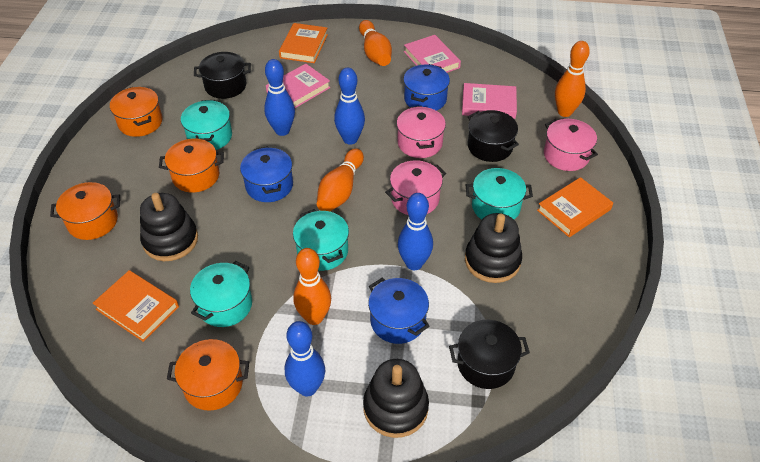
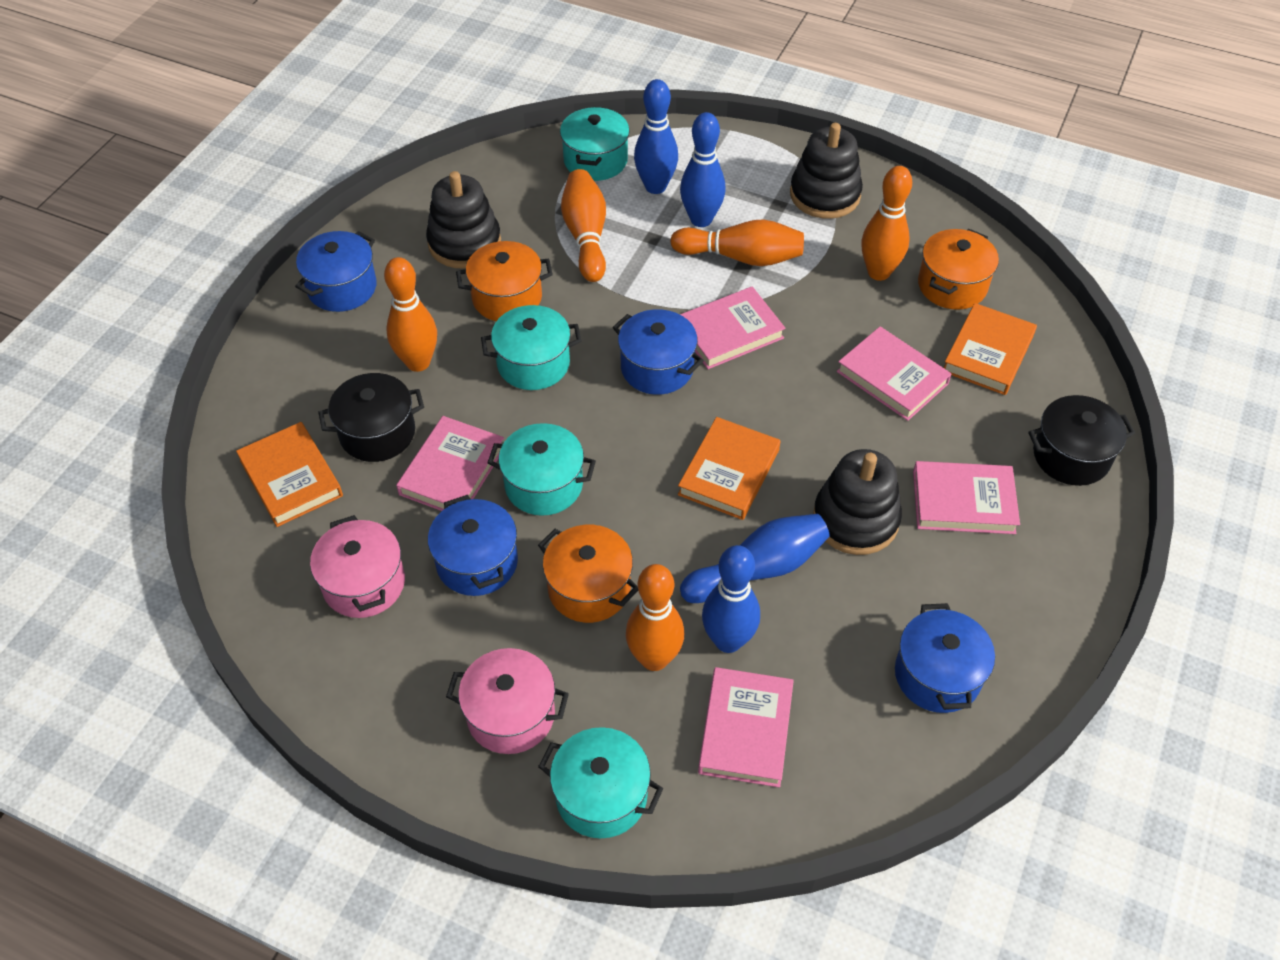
black pot: [194,52,251,99] [449,320,530,389] [468,110,519,162] = 3 -> [318,373,424,462] [1028,395,1135,486] = 2
blue pot: [240,146,293,202] [368,278,430,344] [403,64,450,111] = 3 -> [295,231,377,312] [428,495,518,596] [613,309,704,395] [895,603,995,713] = 4
orange bowling pin: [293,248,331,325] [317,148,364,211] [359,20,392,66] [555,41,590,117] = 4 -> [384,257,437,372] [561,169,606,282] [626,564,684,671] [670,219,804,266] [861,166,912,281] = 5
orange pot: [50,182,120,240] [110,87,163,137] [159,139,224,193] [167,339,249,411] = 4 -> [456,241,553,321] [538,525,638,623] [918,229,999,310] = 3
pink book: [266,64,330,108] [404,35,461,73] [462,83,517,119] = 3 -> [396,416,504,511] [680,286,785,369] [698,667,794,787] [837,327,951,421] [913,461,1020,534] = 5
pink pot: [385,160,446,215] [397,106,446,158] [544,119,598,171] = 3 -> [310,515,405,618] [446,648,569,754] = 2

